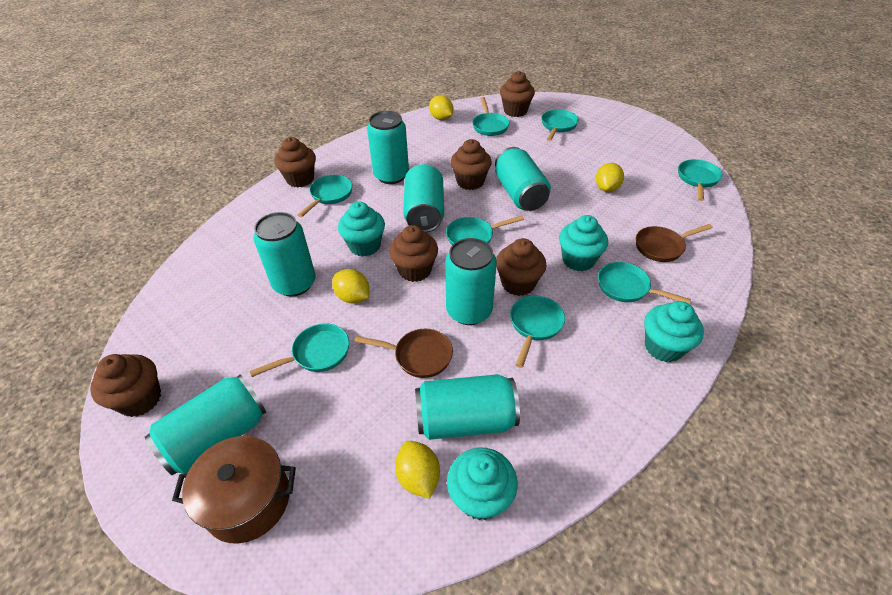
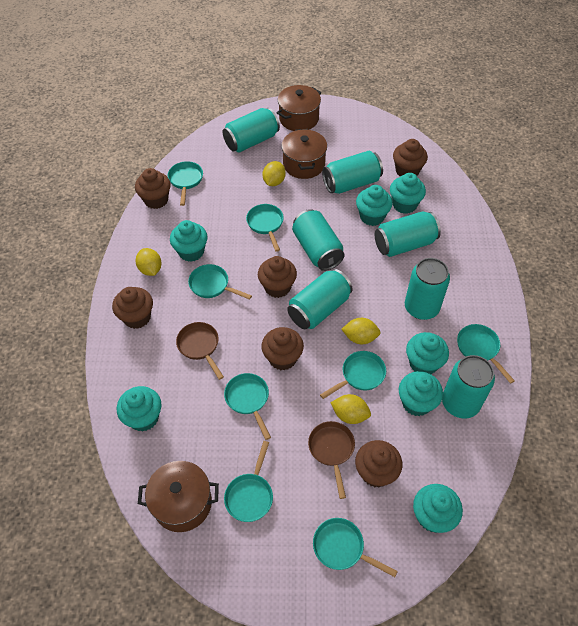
brown pot: [172,436,296,544] = 1 -> [138,461,219,532] [277,85,321,131] [282,129,327,179] = 3
turquoise cupcake: [338,202,385,257] [447,447,518,520] [559,215,608,271] [644,301,704,362] = 4 -> [117,386,162,432] [170,220,208,262] [356,185,393,226] [390,173,426,214] [399,371,443,416] [406,332,449,375] [413,484,463,533] = 7

